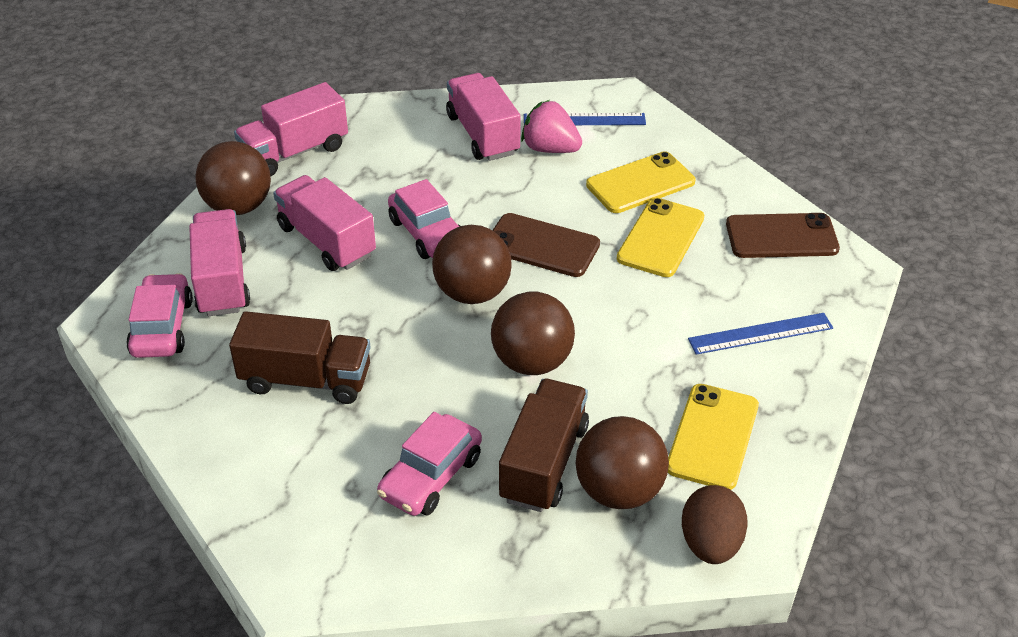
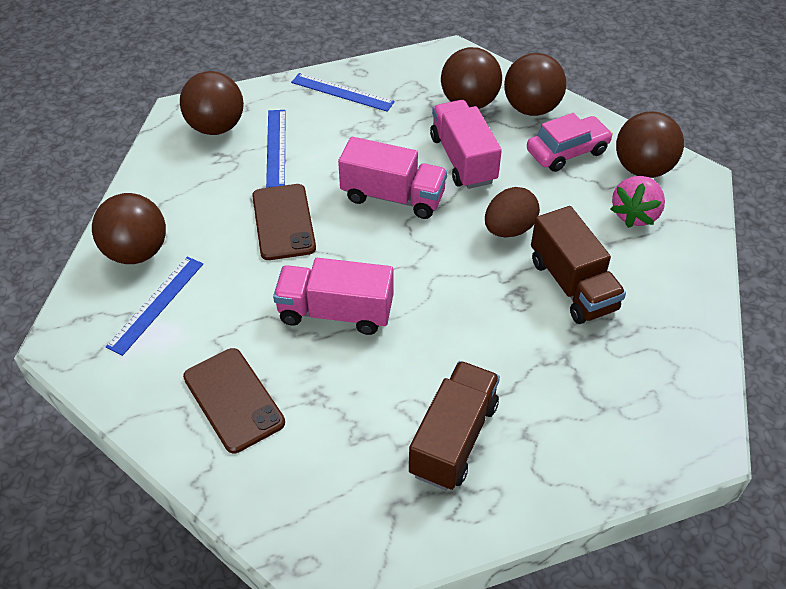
blue ruler: [524,113,646,125] [688,313,833,355] = 2 -> [106,257,203,356] [266,110,286,188] [291,73,395,112] = 3
brown ball: [195,141,271,215] [432,225,512,304] [491,291,575,375] [576,416,669,509] = 4 -> [92,193,166,264] [180,71,244,135] [441,47,502,109] [504,53,566,116] [616,111,684,178] = 5
pink car: [126,273,193,358] [377,412,482,516] [388,179,460,259] = 3 -> [527,113,613,172] = 1
pink truck: [189,209,250,316] [234,82,348,177] [273,175,376,271] [446,73,521,161] = 4 -> [273,258,393,335] [338,137,448,219] [430,100,502,189] = 3
yellow phone: [586,151,695,213] [617,198,704,277] [668,384,759,490] = 3 -> none = 0

